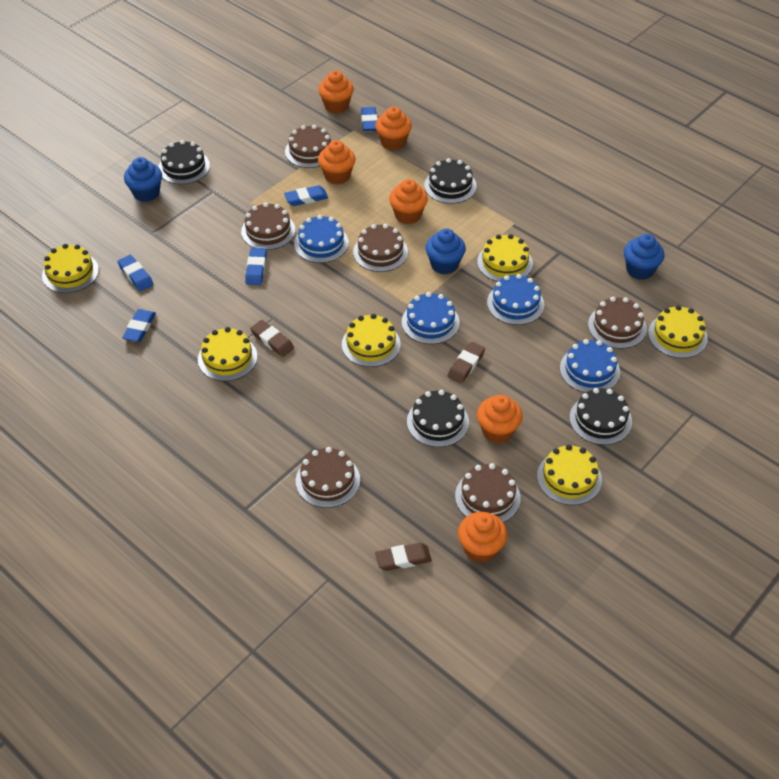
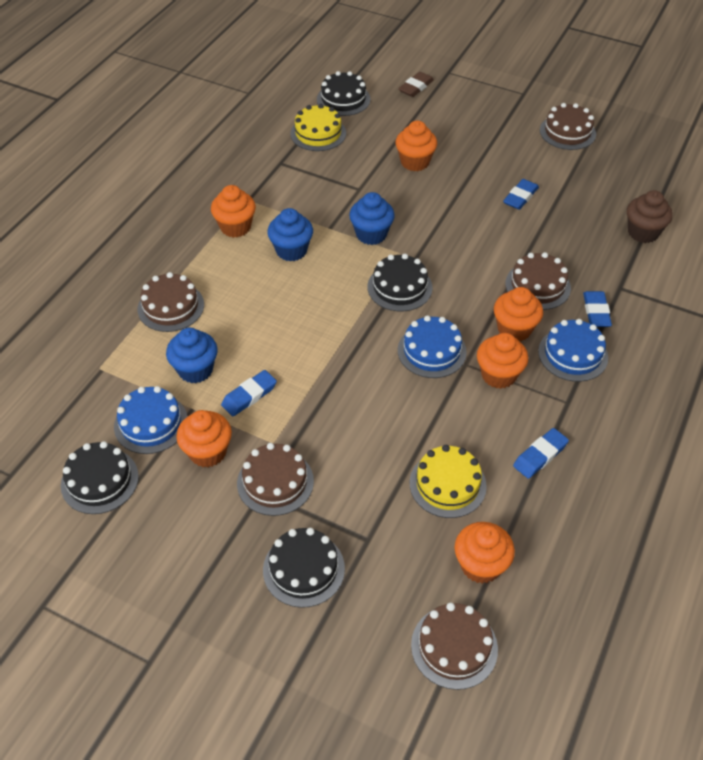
blue cake: [294,215,349,263] [402,292,460,344] [487,274,544,325] [560,339,620,393] = 4 -> [114,386,188,454] [398,315,467,378] [538,319,608,382] = 3
blue eraser: [117,255,153,291] [122,309,156,342] [245,248,267,285] [284,185,328,206] [361,107,377,131] = 5 -> [221,370,277,416] [503,179,539,210] [513,428,569,479] [583,291,612,327] = 4
brown cake: [241,203,295,250] [285,125,331,168] [296,447,360,508] [353,224,408,272] [455,463,521,522] [588,297,647,349] = 6 -> [138,272,204,332] [237,443,314,516] [411,603,498,690] [505,252,571,310] [540,103,596,150] = 5
brown cupcake: none = 0 -> [627,190,673,243] = 1
brown eraser: [250,320,294,357] [375,543,432,571] [447,342,485,383] = 3 -> [398,72,434,97] = 1
yellow cake: [42,244,99,293] [198,327,257,381] [342,314,401,367] [477,234,533,282] [537,444,602,505] [648,305,708,358] = 6 -> [290,104,346,151] [410,445,487,518] = 2

